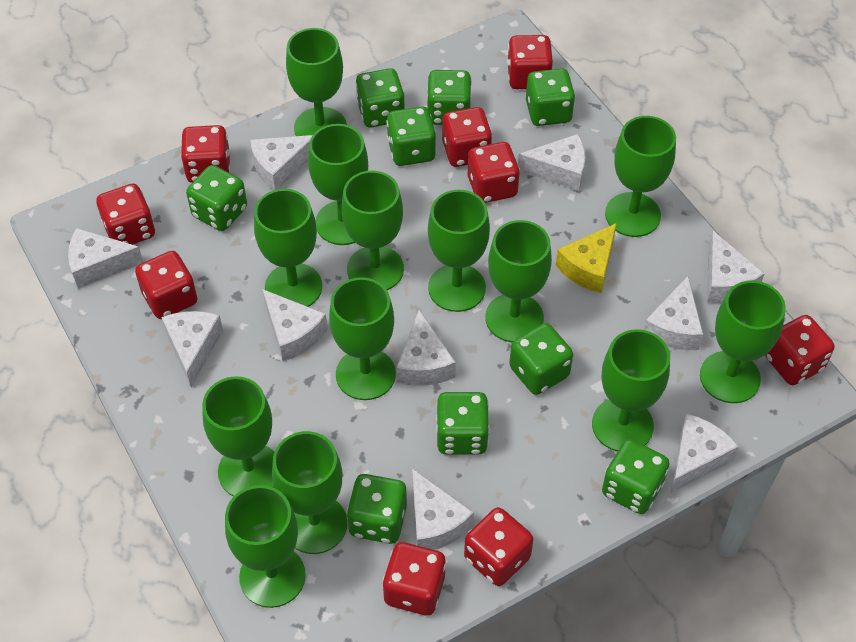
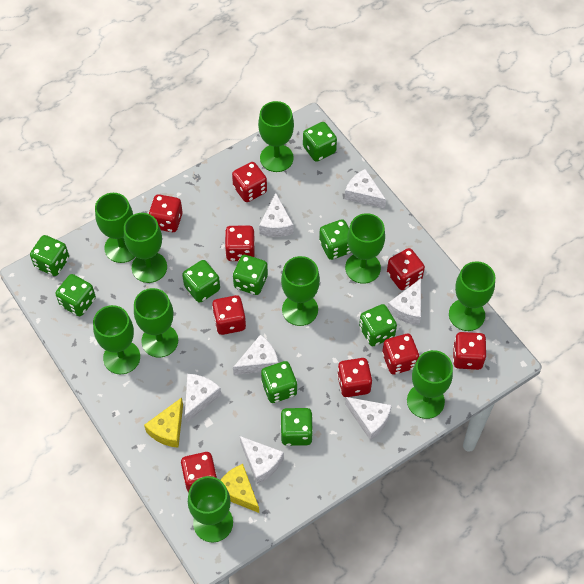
green goblet: [202,376,274,496] [225,485,306,608] [254,189,322,307] [272,431,347,554] [286,28,347,136] [308,124,368,245] [329,277,396,400] [342,171,404,290] [428,190,490,312] [485,220,552,342] [592,329,670,451] [605,116,676,237] [700,281,786,403] = 13 -> [93,305,140,374] [95,193,135,263] [124,213,167,283] [134,288,178,358] [188,476,233,543] [258,101,294,172] [281,256,320,326] [345,213,385,284] [407,350,453,419] [449,261,495,331] = 10
white cheese: [68,228,143,289] [162,311,223,387] [250,135,312,190] [262,289,328,361] [397,310,456,386] [412,468,474,550] [518,134,585,191] [644,276,703,350] [671,414,739,493] [707,231,764,303] = 10 -> [185,374,221,423] [233,334,278,375] [240,436,284,484] [259,193,293,237] [345,169,386,209] [345,397,392,441] [388,279,421,325] = 7
yellow cheese: [556,223,617,293] = 1 -> [144,397,183,448] [221,464,259,513] = 2

